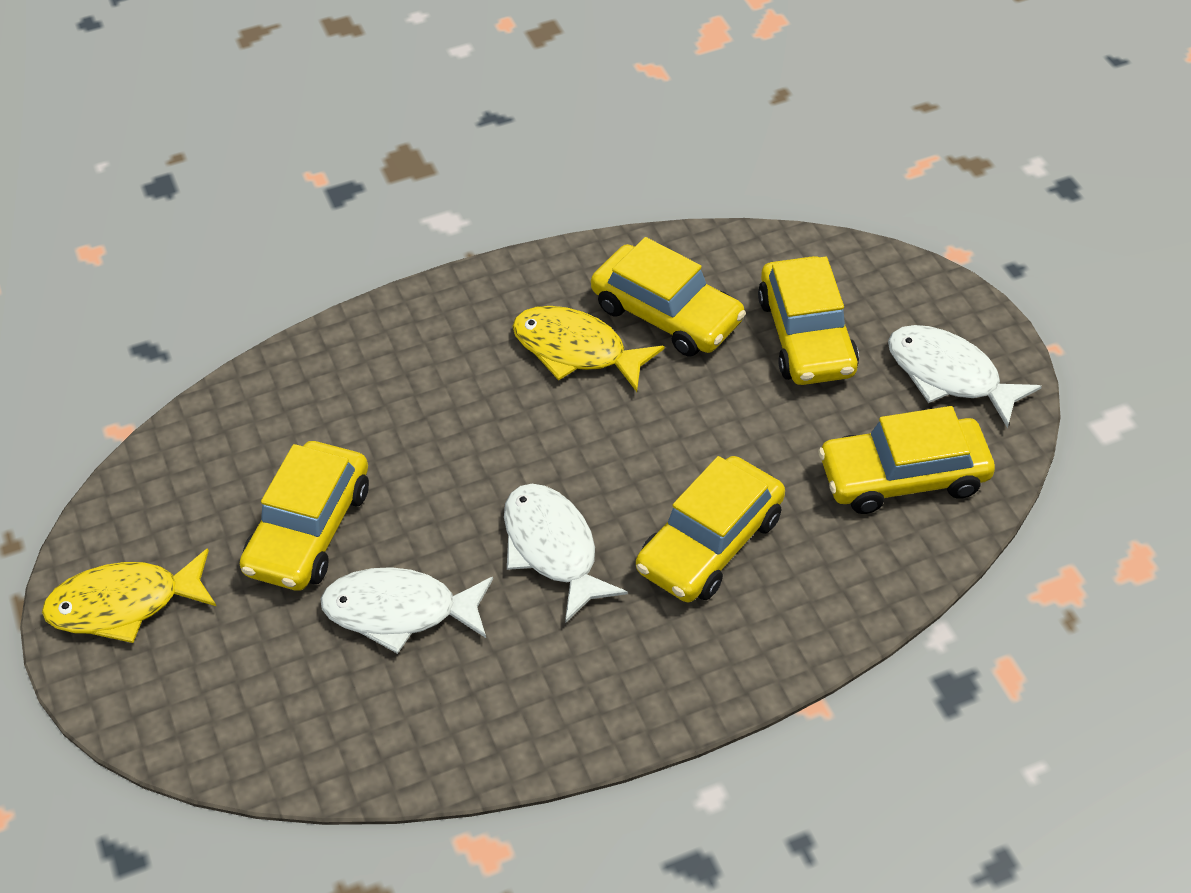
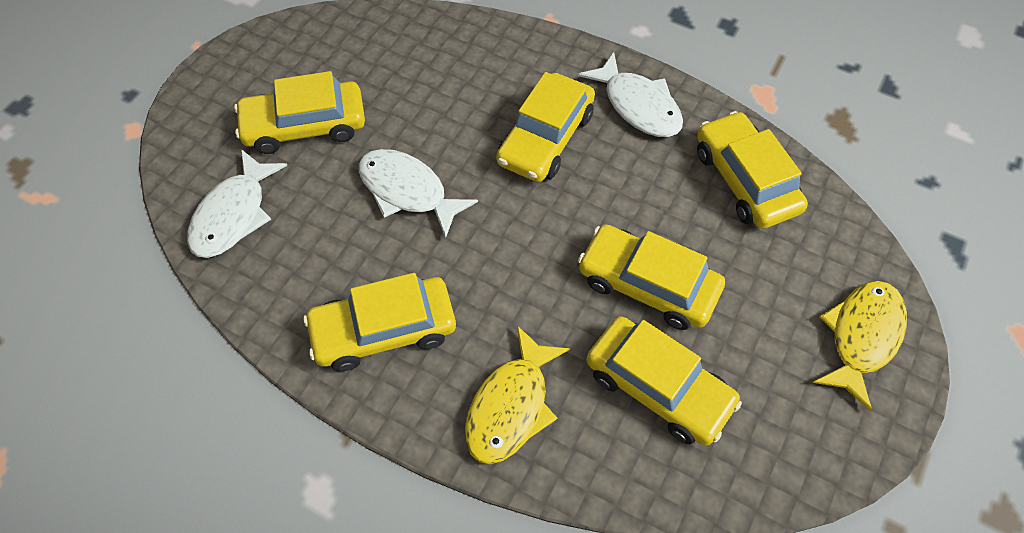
yellow car: [240,441,369,591] [591,237,746,356] [636,456,785,602] [758,256,859,385] [818,406,995,514] = 5 -> [234,71,365,154] [303,273,456,371] [496,72,595,182] [578,224,725,330] [586,316,742,446] [697,111,808,229] = 6

